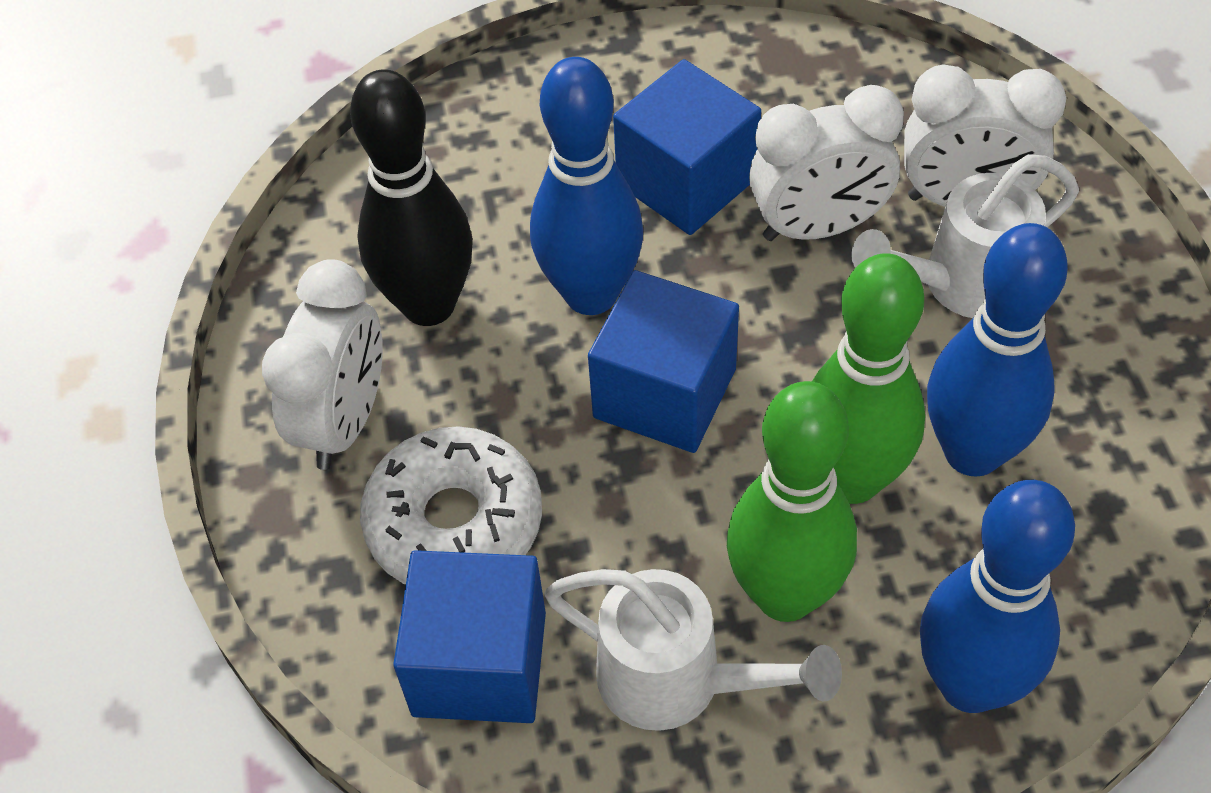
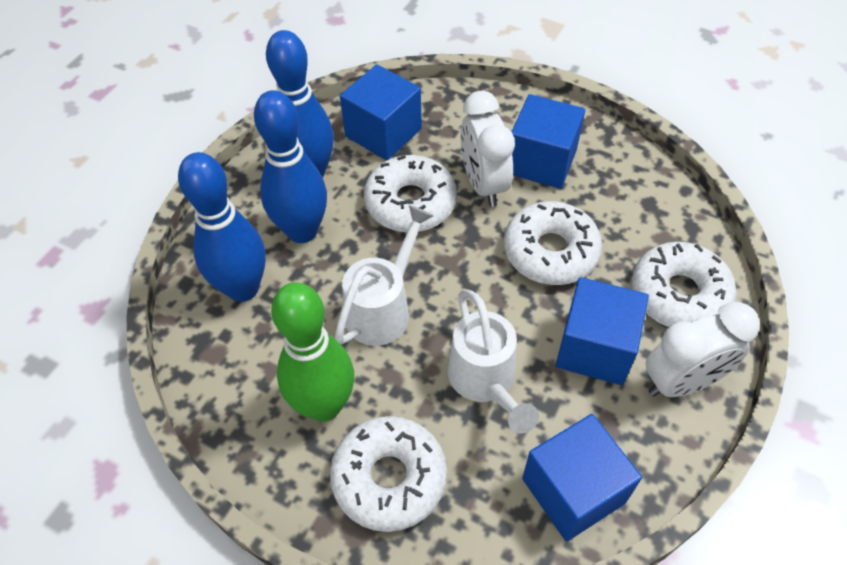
black bowling pin: [350,69,473,326] = 1 -> none = 0
blue cube: [393,550,546,723] [588,270,739,453] [613,59,761,235] = 3 -> [340,64,422,160] [511,94,585,189] [522,414,642,542] [556,277,649,385] = 4
green bowling pin: [727,381,857,622] [812,253,925,504] = 2 -> [271,282,354,422] = 1
white clock: [262,259,383,470] [749,85,904,241] [904,65,1066,207] = 3 -> [460,91,515,207] [646,302,760,397] = 2
white donut: [360,426,542,585] = 1 -> [330,416,447,532] [364,155,457,233] [504,201,602,285] [632,242,737,327] = 4

